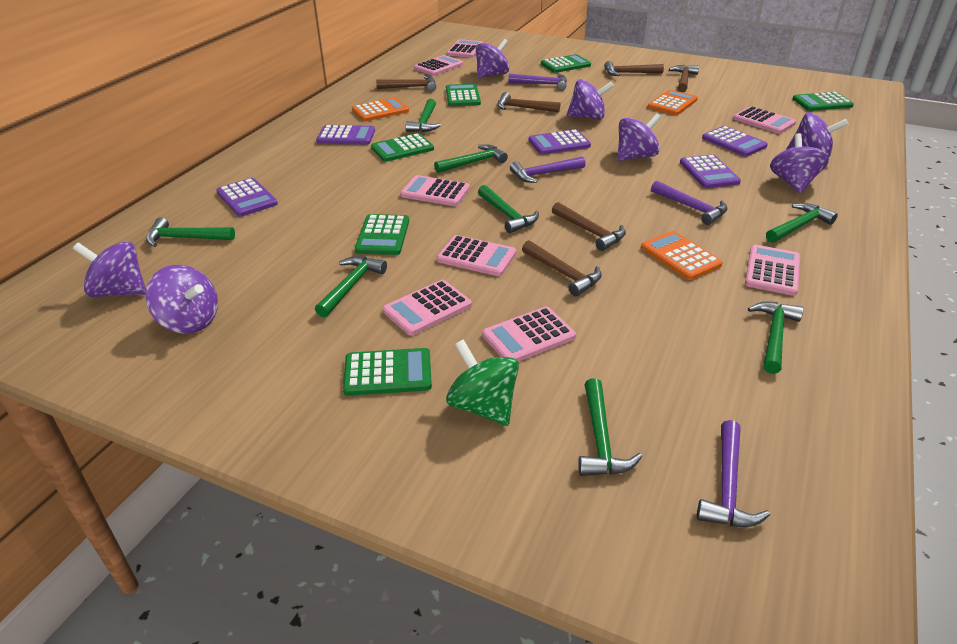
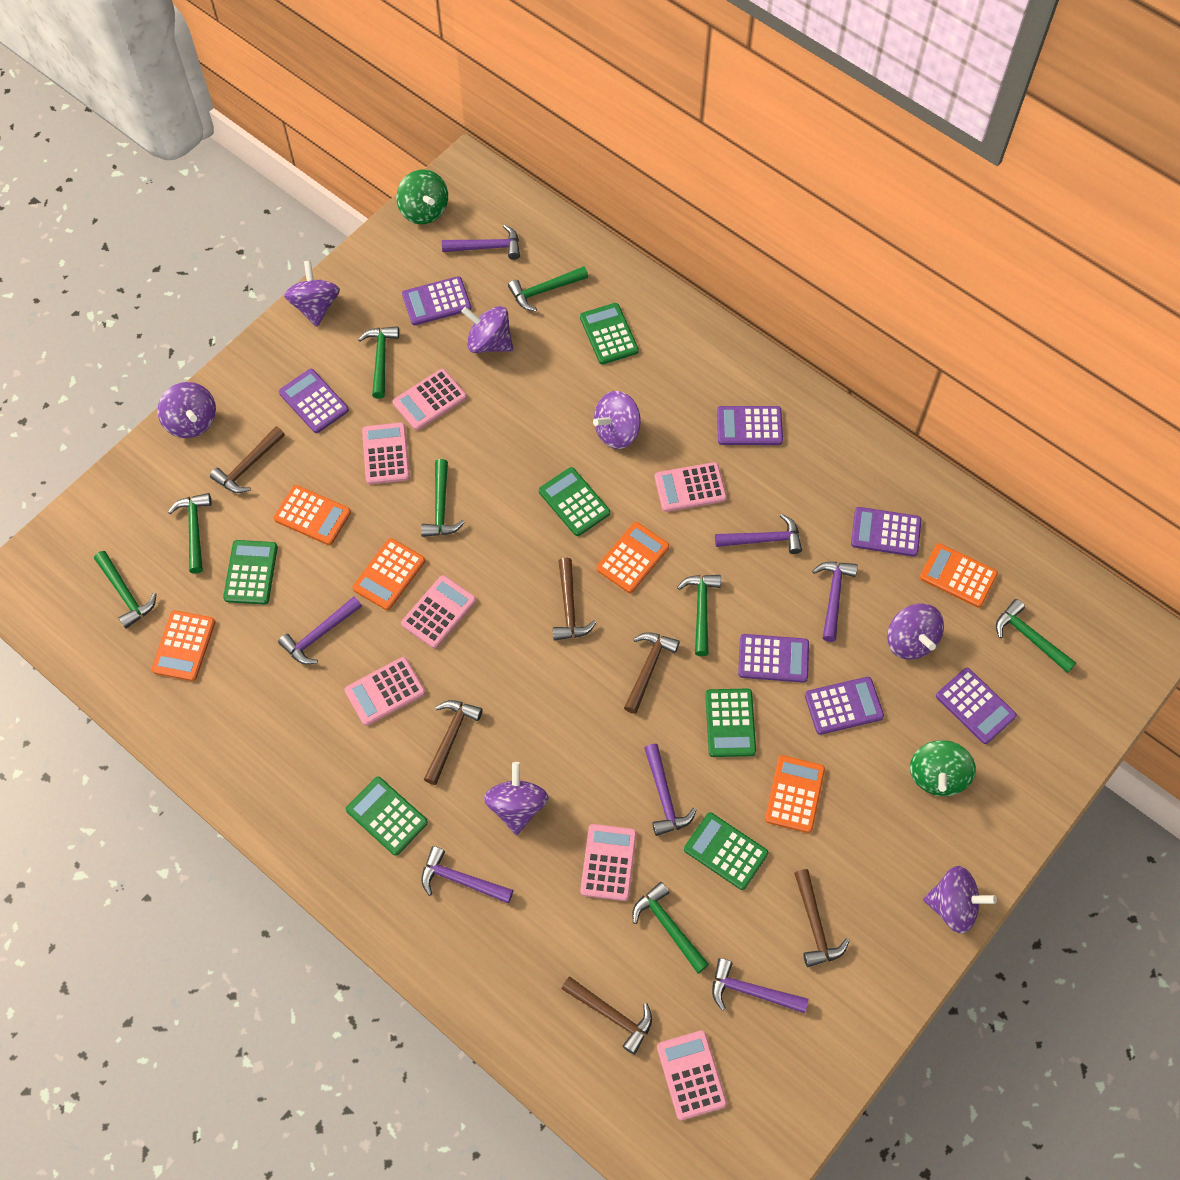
green spinning top: [446,339,519,426] = 1 -> [396,169,448,224] [910,740,976,796] = 2
orange calculator: [352,97,409,121] [641,231,723,280] [648,90,698,115] = 3 -> [151,610,215,681] [274,485,351,545] [352,538,425,610] [597,522,669,593] [765,755,825,833] [920,543,998,608] = 6
pink calculator: [383,280,472,336] [400,175,470,206] [414,55,463,76] [437,235,516,276] [447,39,484,58] [482,307,576,362] [733,106,796,134] [745,245,800,296] = 8 -> [345,657,425,726] [362,422,410,484] [393,369,467,430] [401,575,476,649] [580,824,637,901] [655,462,727,512] [657,1030,727,1120] = 7
purple calculator: [216,178,278,217] [316,125,375,145] [529,129,591,155] [680,154,741,188] [702,126,768,157] = 5 -> [279,369,349,433] [402,276,471,325] [717,406,783,445] [738,634,809,683] [805,677,884,735] [851,507,921,557] [936,668,1017,744] = 7
purple hammer: [508,73,567,90] [510,156,586,183] [651,181,728,225] [697,420,770,527] = 4 -> [278,596,362,665] [421,846,513,903] [442,224,520,260] [644,744,697,836] [712,958,809,1013] [715,514,802,554] [812,562,858,642] = 7

